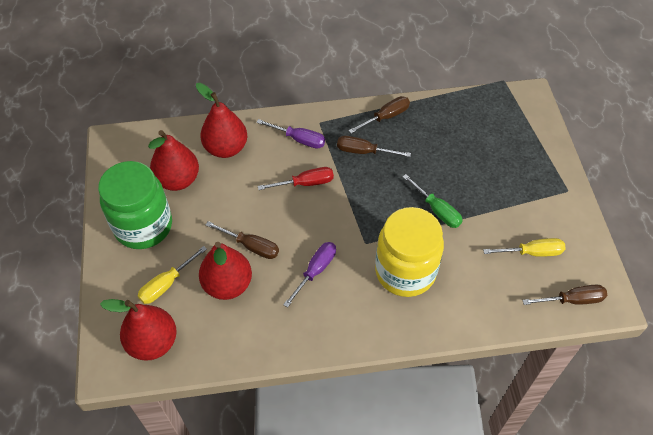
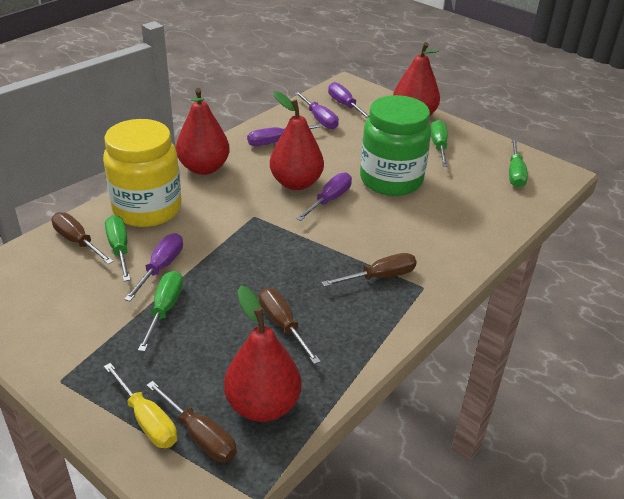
green screwdriver: [403,174,463,228] = 1 -> [105,215,131,282] [138,271,183,352] [431,120,448,167] [509,139,528,188] = 4
purple screwdriver: [256,119,325,149] [283,242,336,308] = 2 -> [124,233,183,301] [247,124,323,146] [294,91,339,129] [296,173,352,221] [328,82,369,119] = 5
red screwdriver: [258,167,334,190] = 1 -> none = 0
yellow screwdriver: [138,246,207,304] [483,238,565,257] = 2 -> [104,363,177,448] = 1

